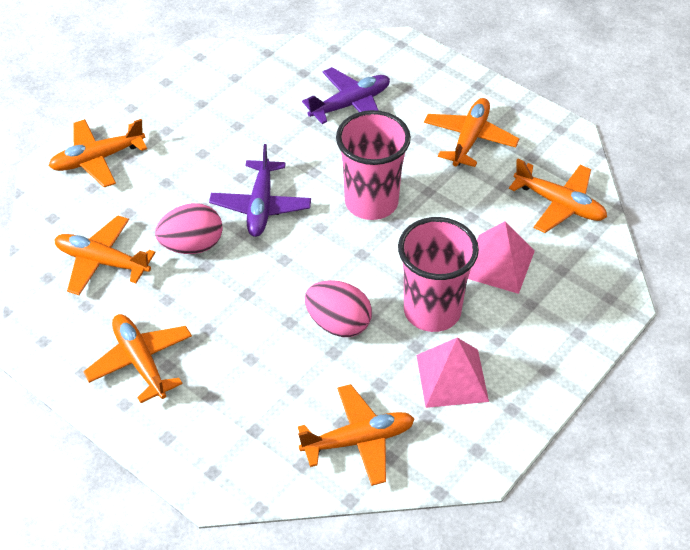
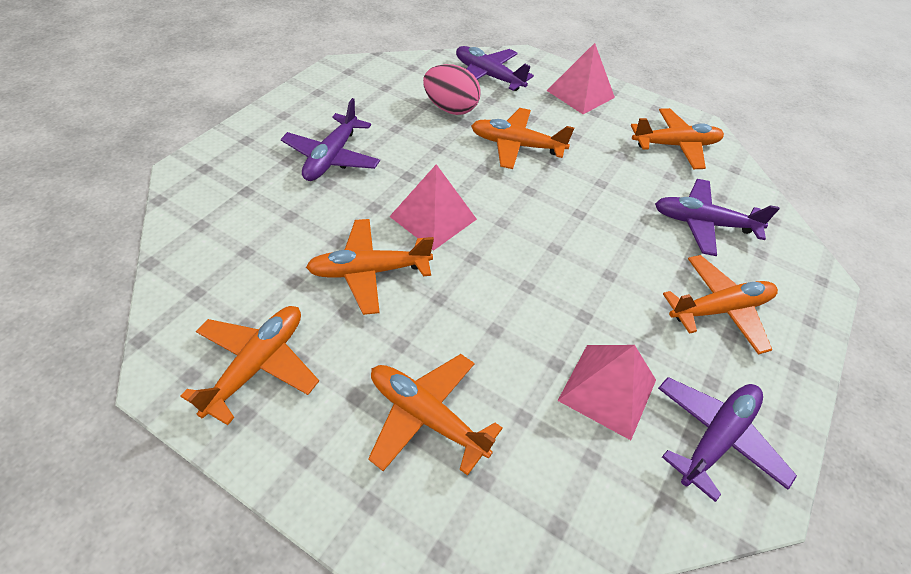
pink cup: [336,110,411,220] [398,217,479,332] = 2 -> none = 0
pink egg: [155,203,223,254] [305,280,372,337] = 2 -> [423,64,481,115] = 1
pink pyramid: [416,337,489,408] [468,221,535,294] = 2 -> [389,164,477,251] [547,43,615,114] [558,345,656,440] = 3
purple plane: [209,144,311,237] [302,67,390,124] = 2 -> [281,98,380,181] [456,46,534,91] [655,179,780,256] [658,377,797,502] = 4

